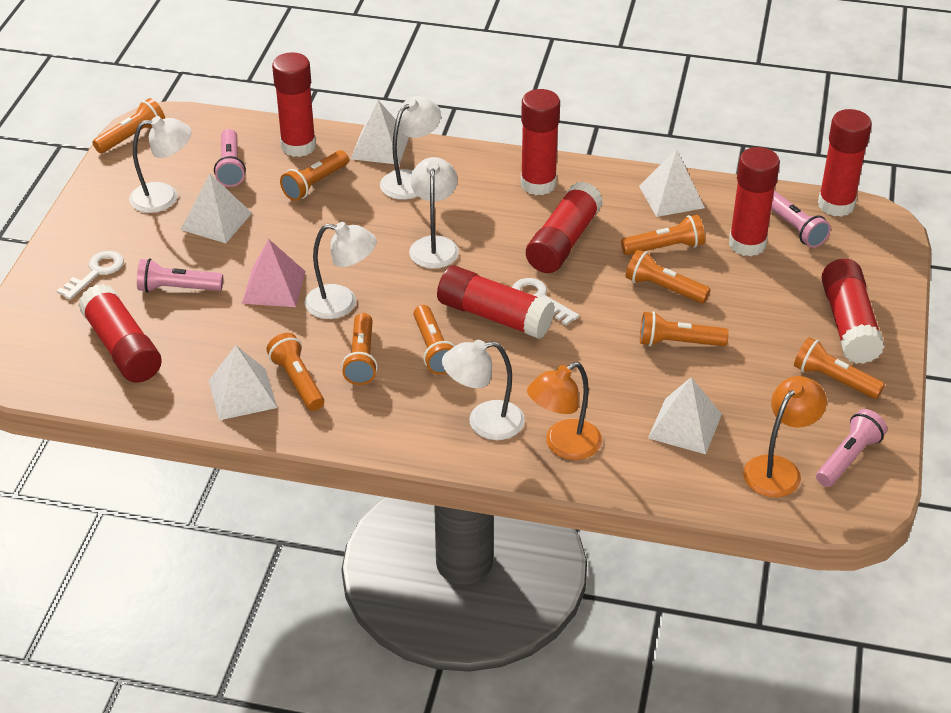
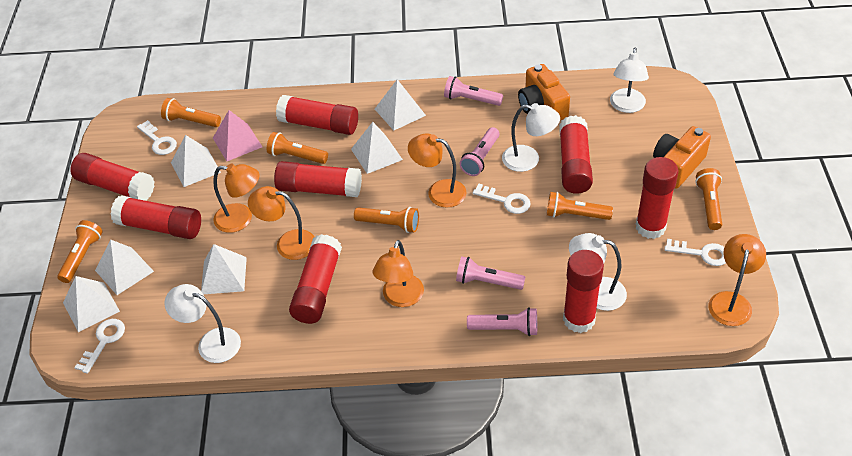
orange camera: none = 0 -> [518,64,570,120] [653,126,711,189] = 2
orange flashlight: [93,98,165,153] [266,333,324,411] [280,150,349,201] [342,313,378,385] [414,305,455,375] [621,215,705,255] [626,249,711,303] [640,311,729,346] [794,337,885,399] = 9 -> [57,220,103,283] [161,98,221,127] [267,132,328,164] [354,207,419,233] [547,192,613,220] [695,168,722,230] = 6
orange lamp: [527,362,602,460] [743,376,827,497] = 2 -> [213,164,259,233] [248,186,314,260] [373,240,424,307] [408,133,467,208] [708,234,766,326] = 5
white key: [57,251,124,300] [512,278,579,325] = 2 -> [74,319,125,374] [137,120,177,155] [473,184,531,214] [664,239,726,266] = 4
white lamp: [129,116,192,213] [305,222,377,319] [380,96,441,200] [409,157,459,269] [442,340,525,440] = 5 -> [164,284,241,363] [502,103,560,172] [569,233,627,311] [610,48,649,113] = 4
white pyramid: [181,174,252,243] [209,345,277,420] [351,100,409,165] [639,149,705,217] [648,377,722,454] = 5 -> [63,276,120,332] [95,239,154,295] [171,135,221,187] [201,244,247,294] [351,122,403,174] [375,79,426,131] = 6

